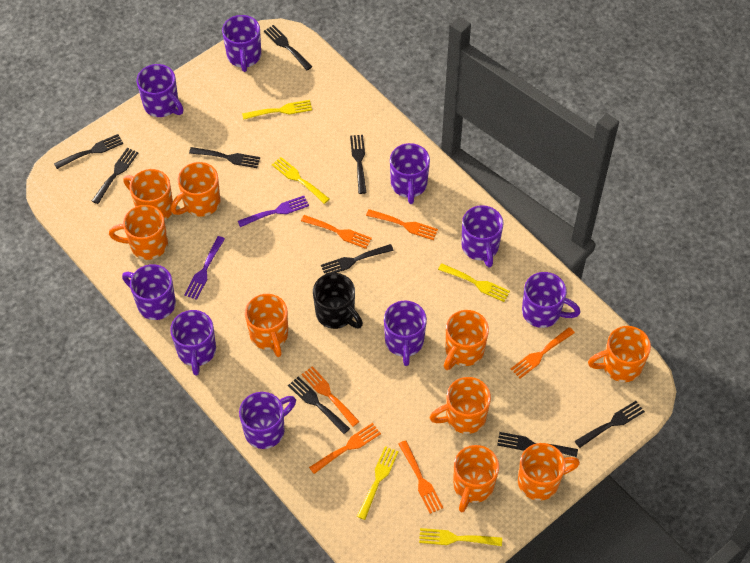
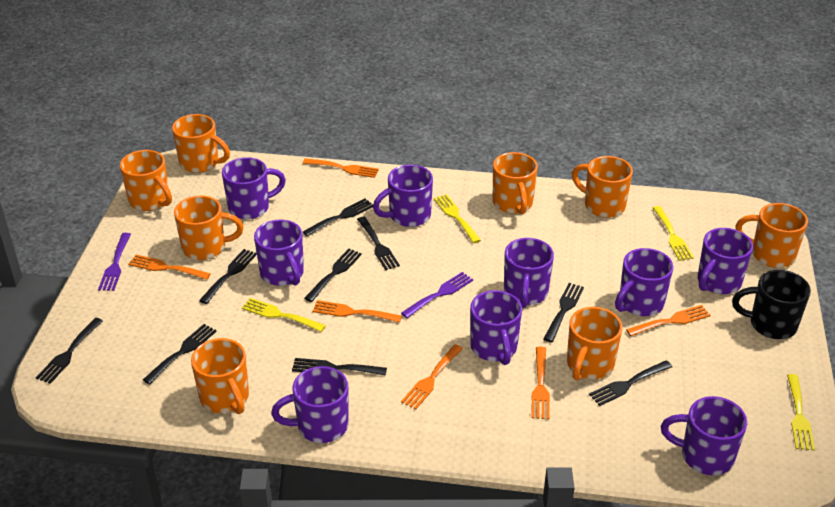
orange mug: [109,205,168,260] [123,169,173,220] [171,162,221,216] [245,294,288,357] [429,377,491,434] [444,310,489,370] [453,445,499,512] [518,443,580,501] [588,326,651,382] = 9 -> [120,150,172,211] [172,114,230,173] [174,196,244,260] [191,338,249,414] [493,152,538,215] [567,307,622,381] [572,156,633,218] [736,203,808,268] = 8
yellow fork: [242,100,312,120] [272,157,329,204] [357,446,399,520] [419,528,502,546] [438,263,510,302] = 5 -> [242,298,326,332] [434,194,481,243] [653,206,694,261] [787,374,815,451] = 4

